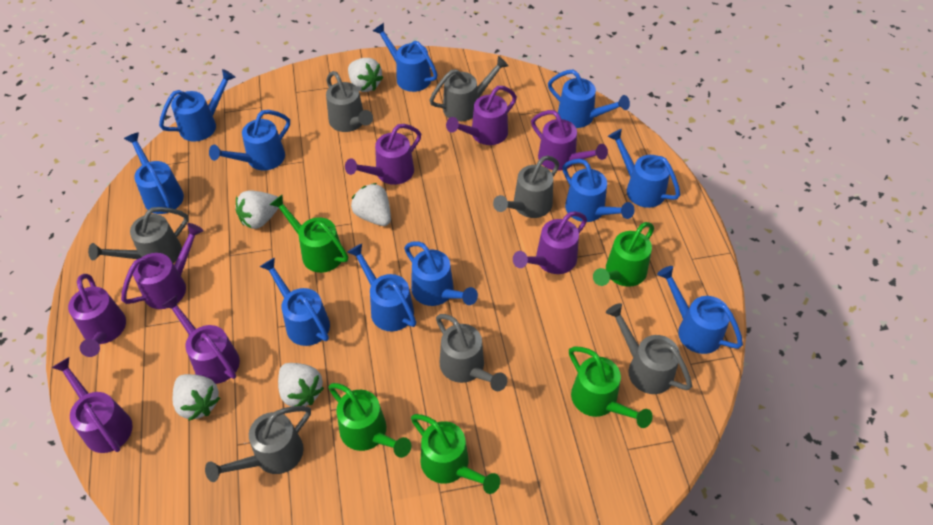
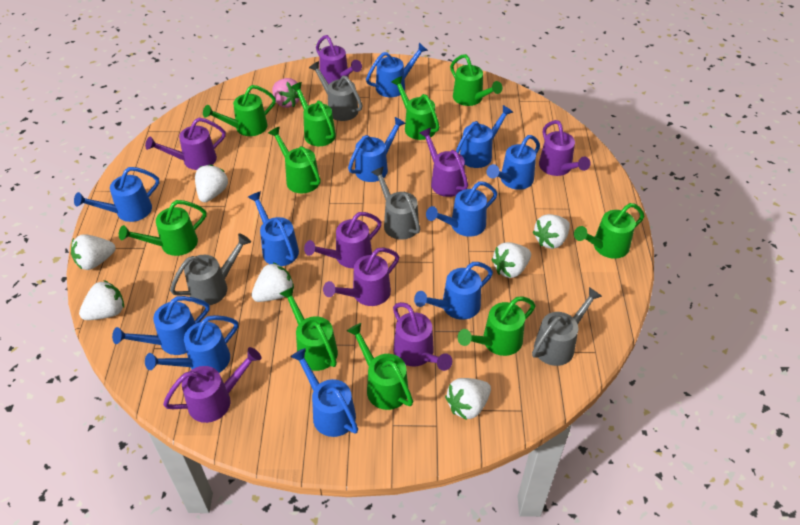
green watering can: [270,195,348,273] [328,383,411,458] [411,414,500,494] [569,346,653,428] [593,222,654,287] = 5 -> [119,200,206,256] [203,85,276,136] [268,127,321,193] [280,287,338,371] [290,82,336,146] [347,323,413,410] [391,76,440,140] [450,54,502,106] [457,296,535,356] [574,203,644,259] = 10
grey watering can: [88,207,188,263] [205,406,311,482] [326,71,373,132] [429,56,508,121] [436,314,507,391] [493,156,559,218] [606,303,692,394] = 7 -> [170,233,251,306] [309,61,363,121] [371,167,420,240] [532,287,602,366] = 4
pink strawberry: none = 0 -> [272,78,301,108] = 1
white strawberry: [173,374,220,421] [236,190,279,229] [278,363,324,407] [348,58,383,92] [351,183,391,226] = 5 -> [71,234,116,270] [79,280,124,320] [195,164,228,202] [251,262,294,302] [445,378,491,420] [491,242,531,278] [533,214,570,249] = 7

